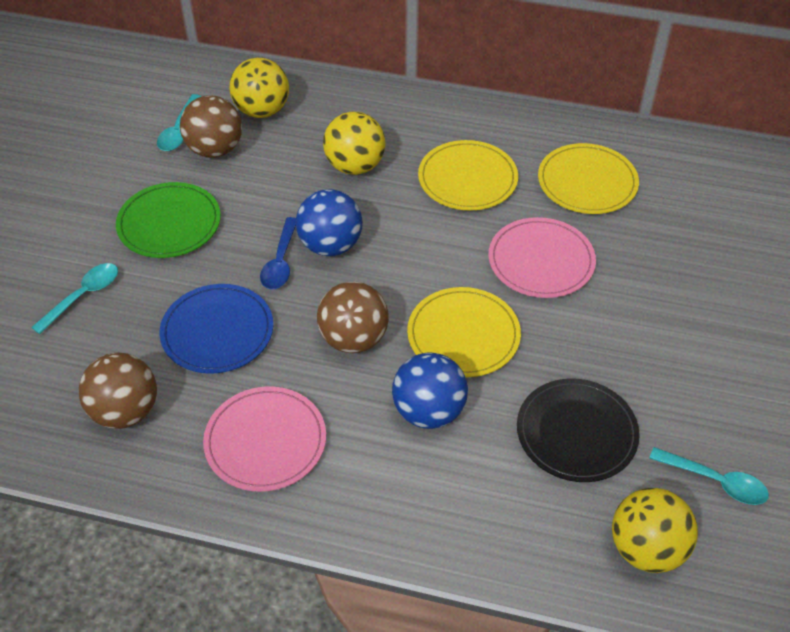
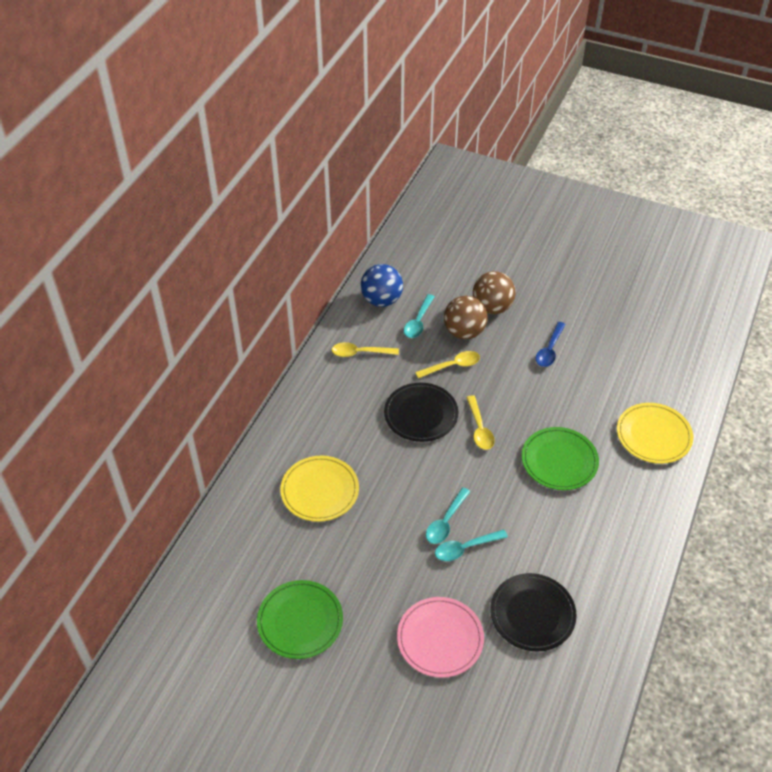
black plate: [517,378,640,482] = 1 -> [384,383,458,442] [490,573,577,652] = 2
blue ball: [296,189,363,256] [392,353,468,429] = 2 -> [361,264,403,307] = 1
blue plate: [159,284,273,374] = 1 -> none = 0
brown ball: [79,353,157,429] [180,95,242,158] [317,282,389,353] = 3 -> [444,296,488,339] [473,271,515,314] = 2
green plate: [116,182,221,258] = 1 -> [257,580,343,659] [522,427,599,490] = 2
pink plate: [203,387,326,492] [488,217,596,298] = 2 -> [397,597,484,678] = 1
yellow ball: [230,58,289,118] [323,112,385,175] [612,488,698,573] = 3 -> none = 0
yellow plate: [407,287,521,377] [418,140,518,211] [538,143,639,214] = 3 -> [280,456,359,522] [617,403,693,464] = 2
yellow spoon: none = 0 -> [332,342,399,357] [415,351,480,378] [466,395,495,450] = 3

